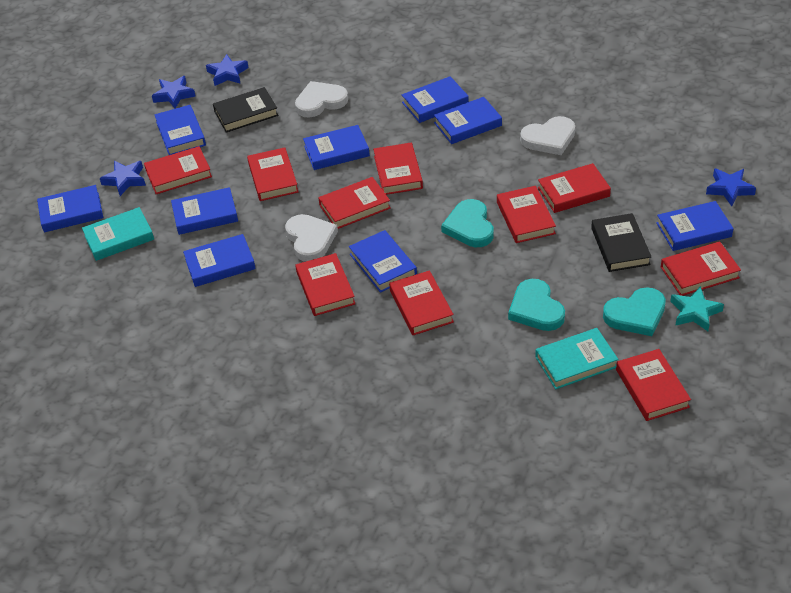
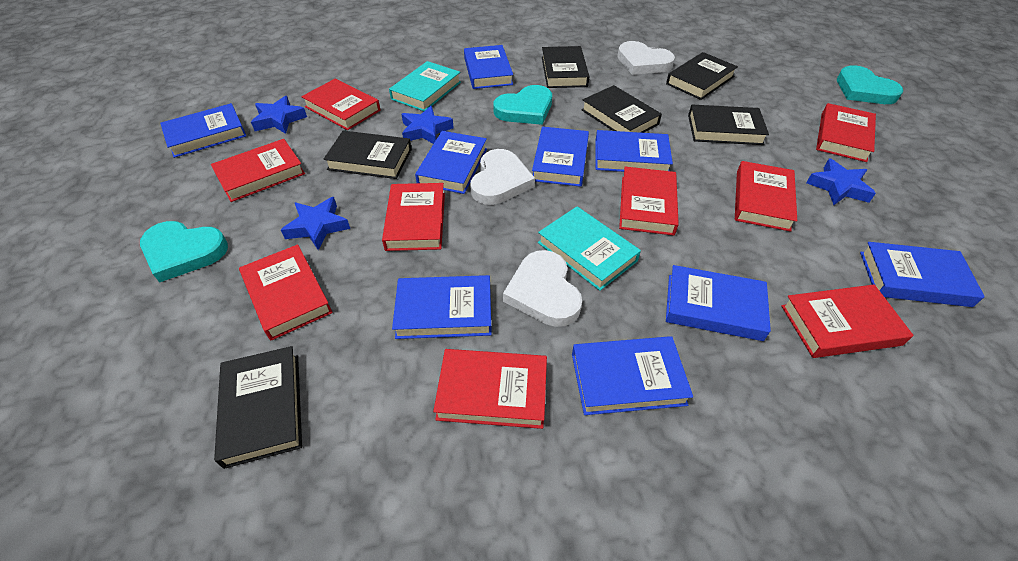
black book: [213,87,278,133] [591,213,652,272] = 2 -> [214,346,302,469] [324,131,412,179] [542,46,589,88] [581,85,662,133] [666,52,738,100] [688,105,769,145] = 6
red book: [144,146,212,194] [247,147,299,201] [295,253,356,316] [318,177,391,229] [373,143,423,195] [389,270,454,335] [497,186,556,243] [538,163,611,213] [616,349,691,421] [661,241,741,296] = 10 -> [211,139,305,202] [239,244,333,341] [301,79,381,130] [382,183,445,251] [433,349,547,429] [619,167,679,236] [735,161,797,232] [781,285,913,358] [816,103,876,162] = 9
turquoise star: [670,286,724,331] = 1 -> none = 0

